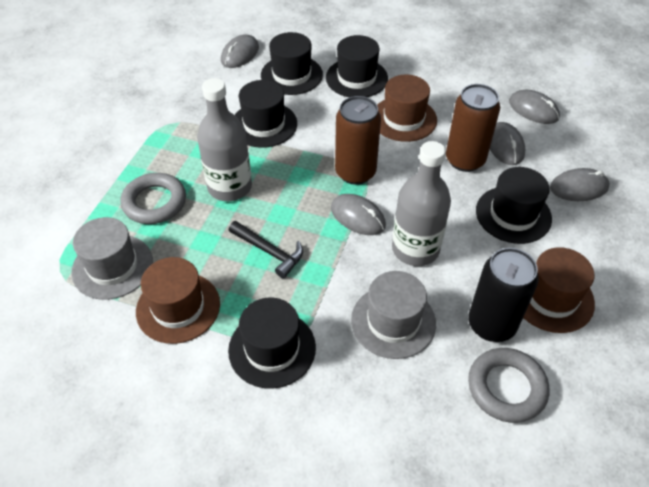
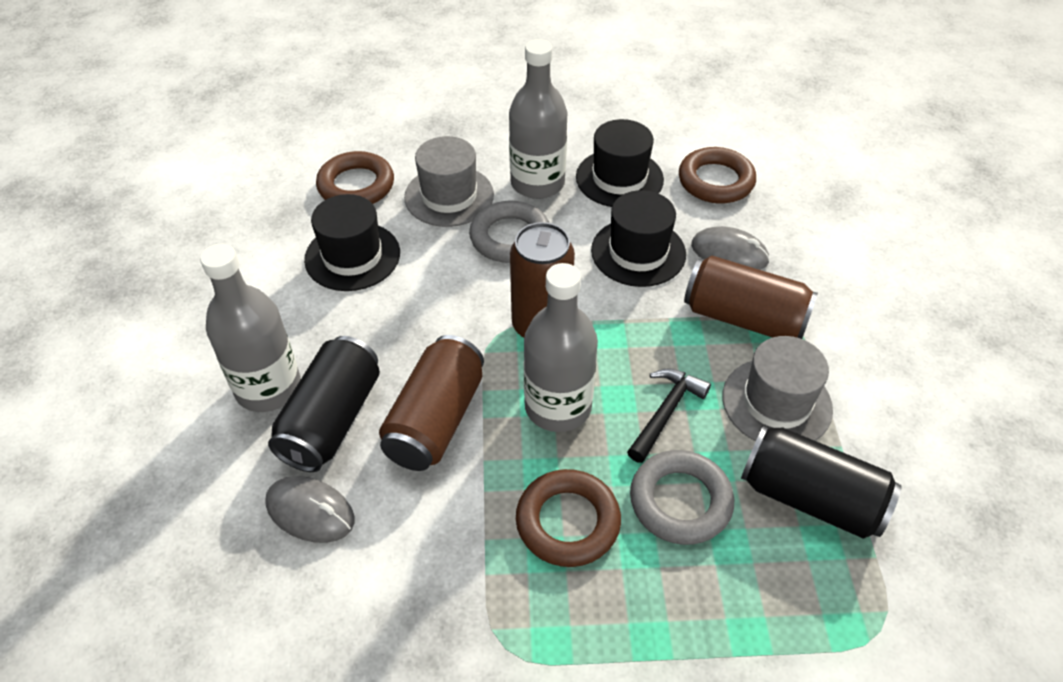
black can: [468,248,539,342] = 1 -> [268,336,380,472] [741,426,902,539] = 2
black hat: [228,297,316,389] [235,80,297,148] [261,32,323,95] [326,35,388,97] [476,167,552,244] = 5 -> [304,194,400,291] [576,119,664,207] [591,190,686,287] = 3
brown can: [335,96,381,185] [446,84,500,172] = 2 -> [379,335,484,471] [510,222,575,338] [684,255,818,339] = 3
brown hat: [136,257,220,344] [377,75,437,142] [523,247,595,333] = 3 -> none = 0
brown ring: none = 0 -> [316,151,394,204] [516,469,621,567] [679,147,756,204] = 3
grey bottle: [197,78,252,201] [392,141,451,266] = 2 -> [200,244,301,412] [509,39,567,199] [524,263,598,432] = 3
grey mouse: [221,35,259,68] [331,194,386,235] [490,122,525,165] [509,90,560,124] [550,168,610,201] = 5 -> [265,476,354,543] [691,226,770,270] = 2

